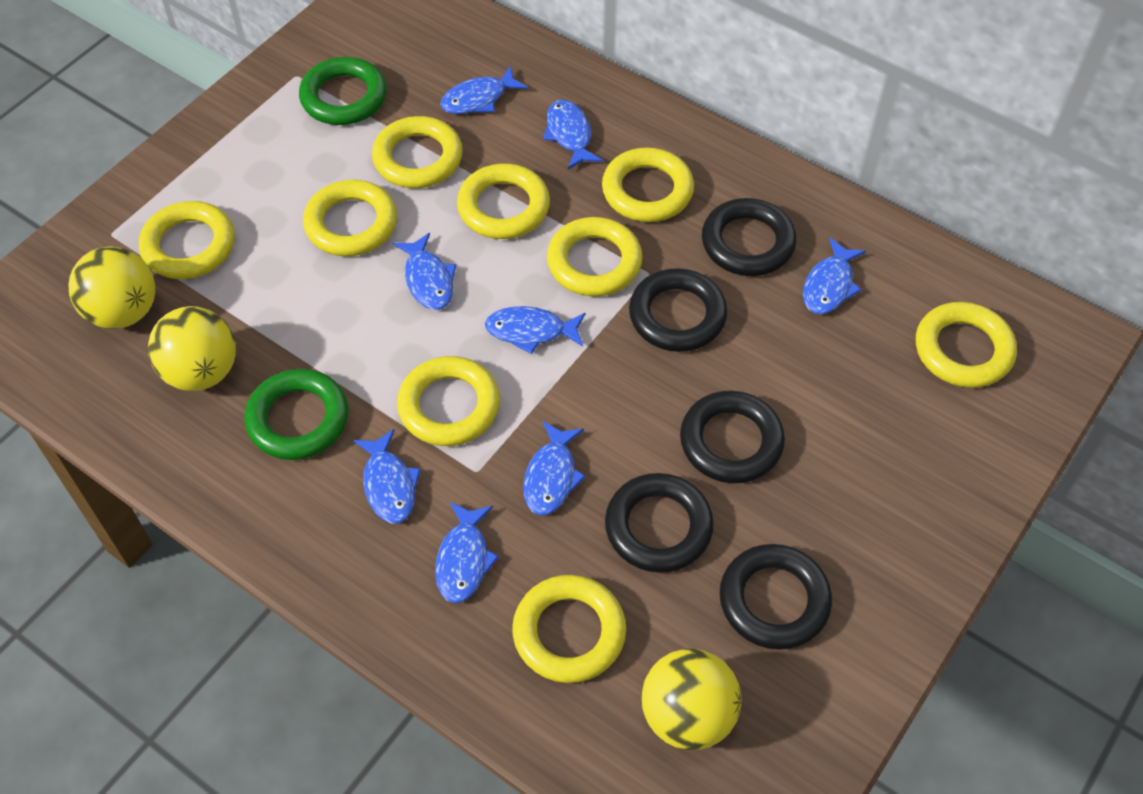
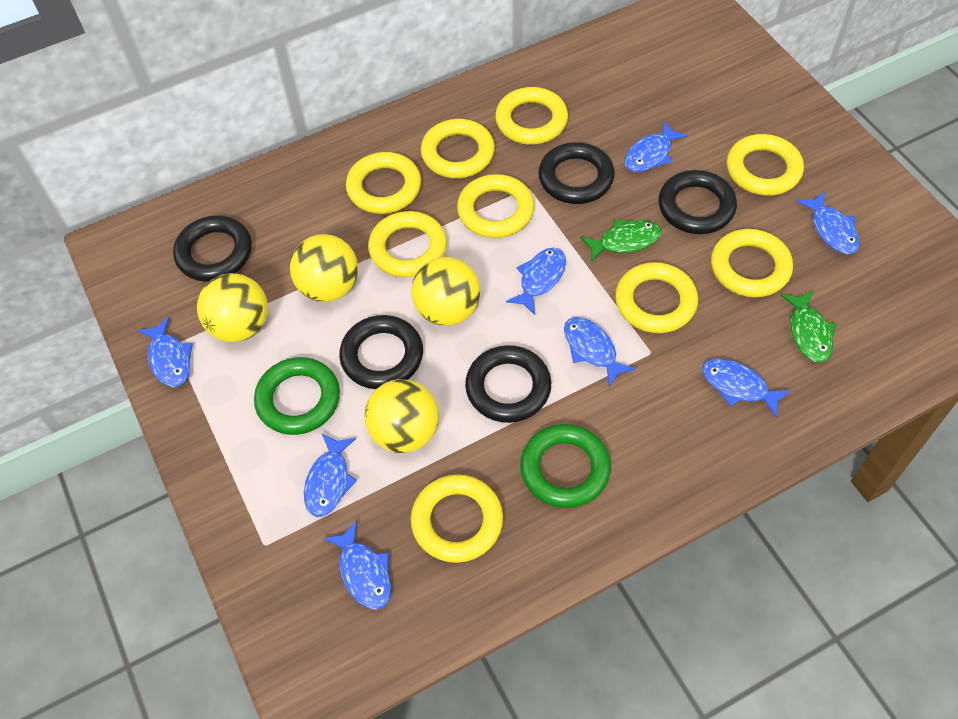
green fish: none = 0 -> [580,219,662,263] [781,290,836,363] = 2
yellow ball: [69,246,155,329] [148,306,236,391] [642,648,742,750] = 3 -> [197,273,268,342] [290,234,358,302] [364,379,439,453] [411,257,480,326] = 4

